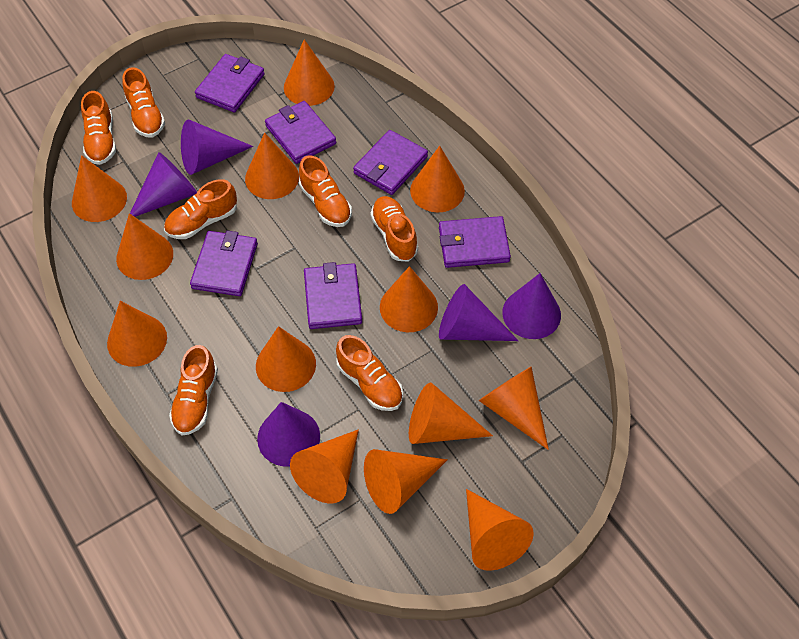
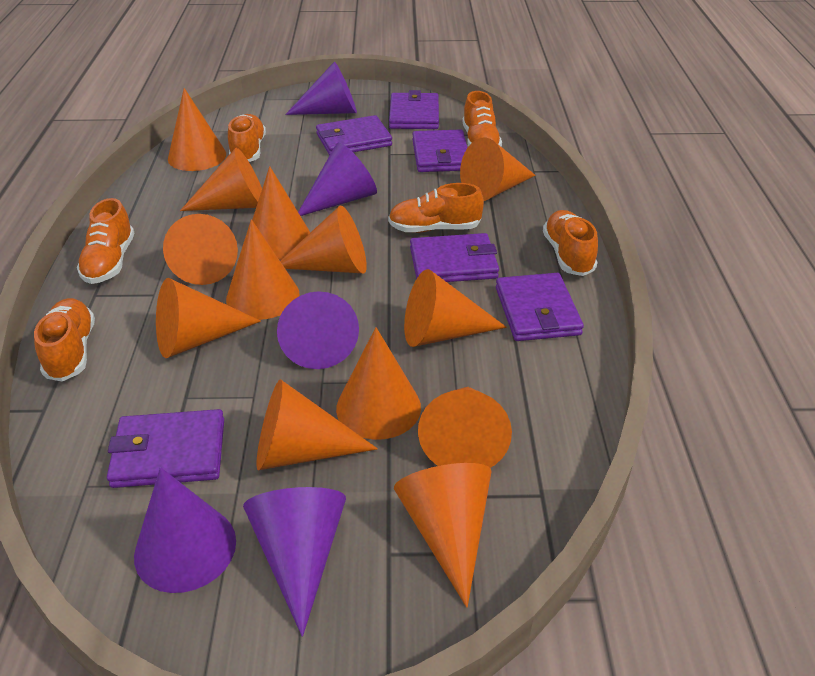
orange shoe: [81,91,116,165] [122,67,165,138] [164,179,237,239] [169,345,218,435] [299,155,352,227] [336,335,403,411] [370,196,418,262] = 7 -> [34,298,95,381] [77,198,134,284] [228,114,266,162] [388,183,484,233] [462,91,502,147] [543,210,598,276] = 6

